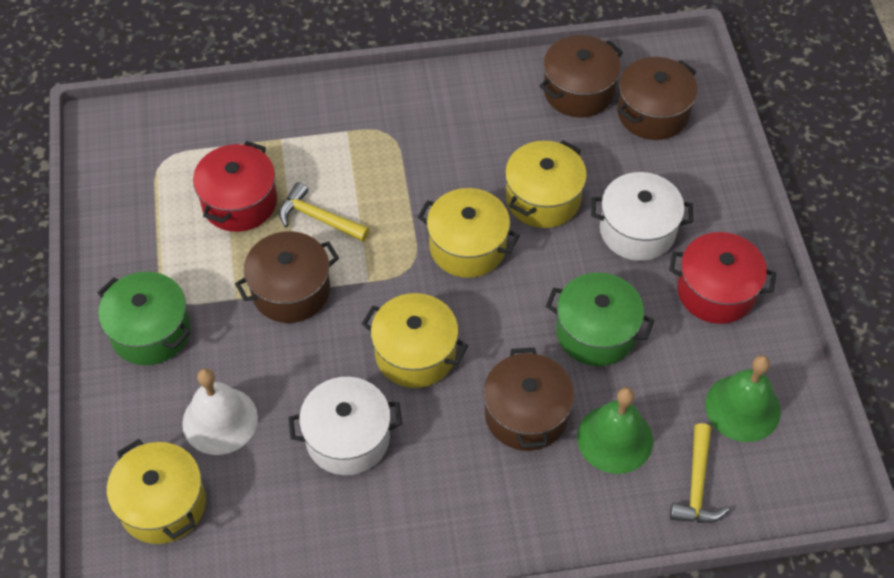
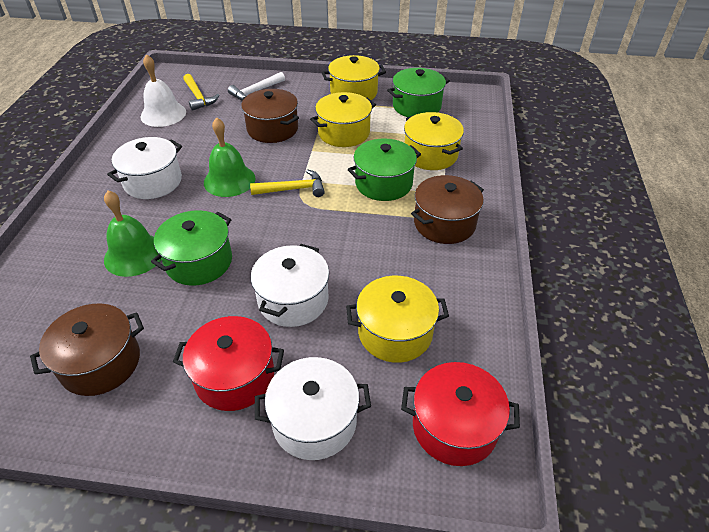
brown pot: [235,231,339,323] [484,348,574,451] [540,35,623,117] [617,57,698,140] = 4 -> [30,303,144,396] [241,89,299,143] [411,175,484,244] = 3
green pot: [98,272,191,365] [546,272,654,366] = 2 -> [151,210,232,286] [348,138,421,201] [387,68,450,117] = 3
white hammer: none = 0 -> [228,72,285,101] = 1
white pot: [289,377,402,475] [591,172,693,261] = 2 -> [107,137,182,199] [251,244,329,327] [255,357,371,460] = 3

